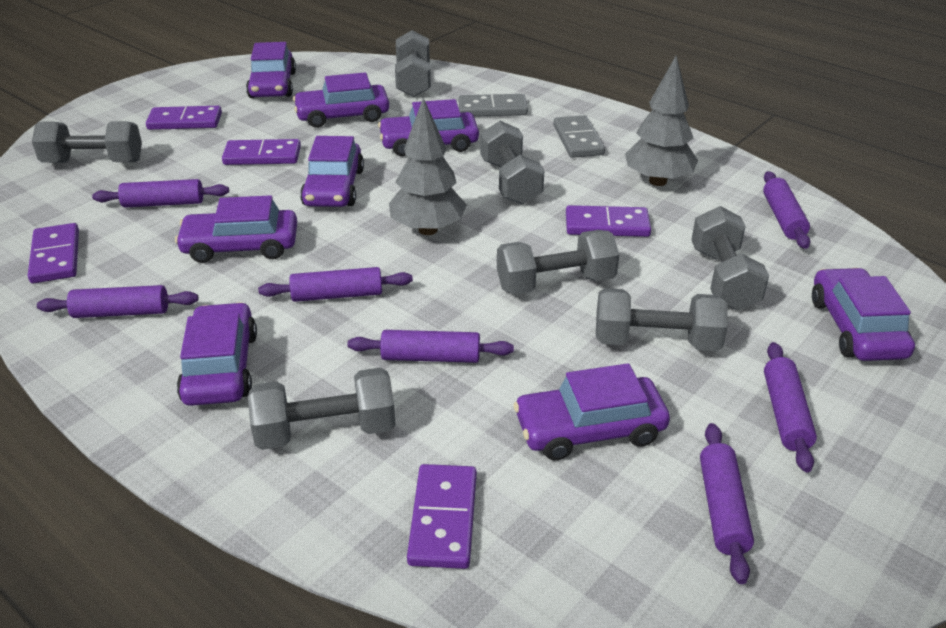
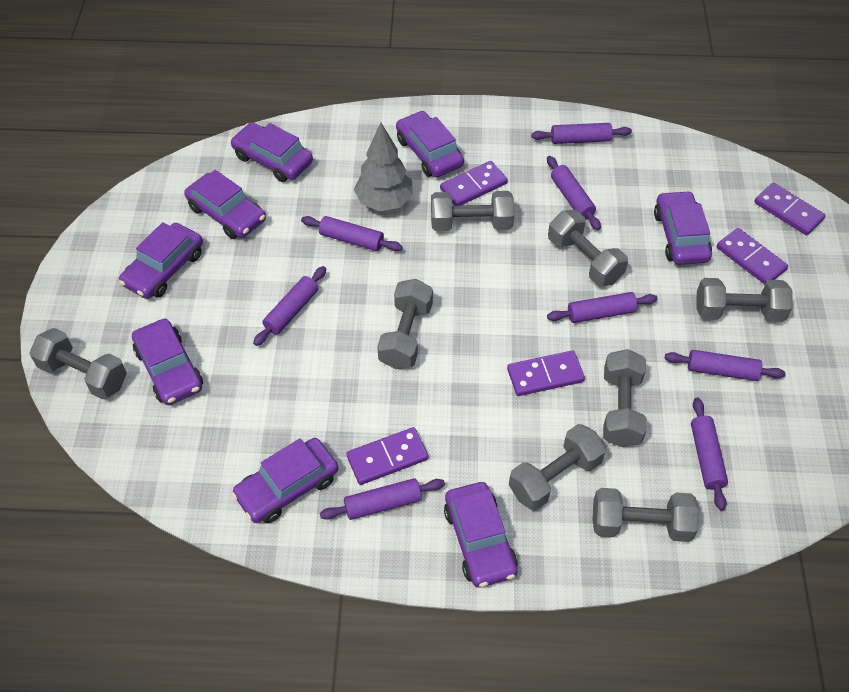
grey domino: [458,94,528,117] [553,115,605,158] = 2 -> none = 0
grey dumbbell: [32,121,142,163] [248,368,396,450] [395,30,431,97] [480,121,545,205] [497,230,619,295] [596,288,728,351] [692,206,769,310] = 7 -> [29,328,127,399] [377,279,433,369] [431,191,514,231] [509,424,606,511] [548,210,628,286] [593,488,699,542] [603,349,647,447] [696,278,793,322] = 8
grey tree: [389,98,467,235] [625,56,698,186] = 2 -> [354,122,413,211] = 1
purple rolling pin: [37,285,198,318] [92,179,229,208] [258,267,413,302] [348,330,514,363] [700,423,754,584] [763,171,810,249] [764,342,817,472] = 7 -> [253,266,326,346] [301,216,402,251] [320,478,445,520] [531,123,632,144] [547,156,601,230] [547,292,658,323] [665,350,786,381] [691,398,728,511] = 8

